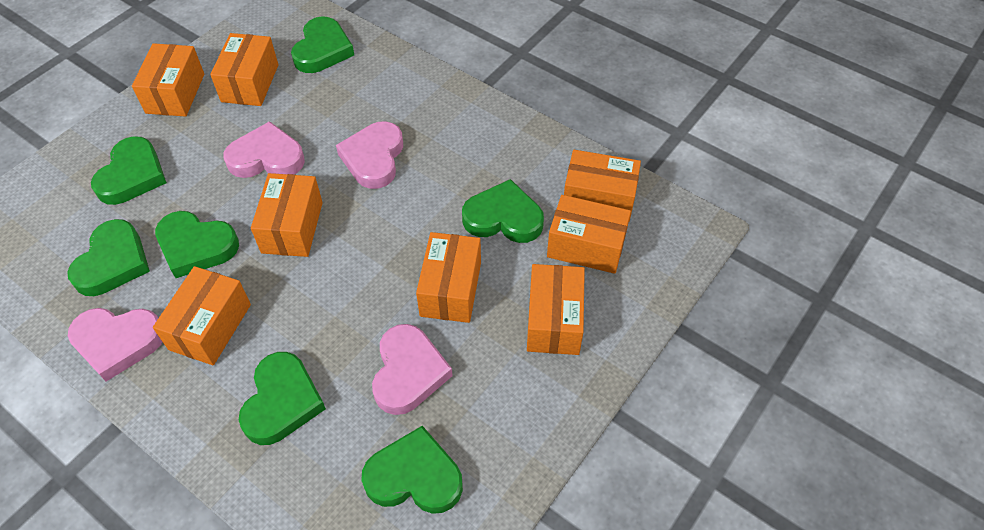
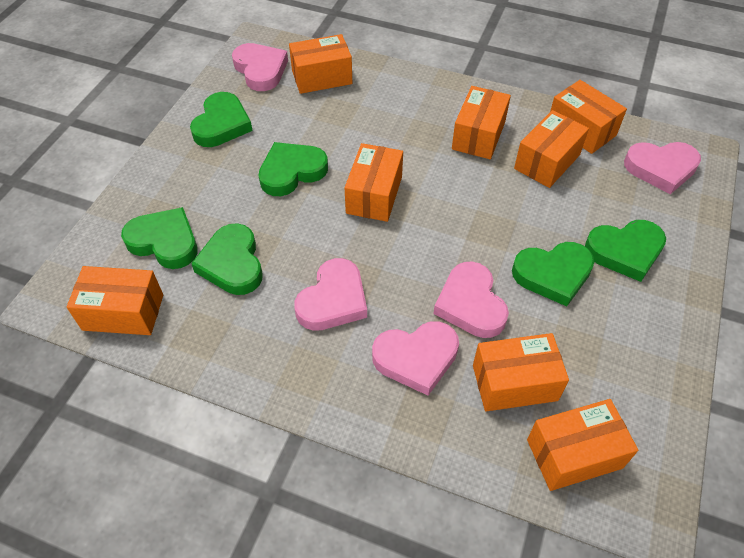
green heart: [68,219,150,296] [91,136,167,205] [155,211,239,278] [239,352,326,445] [291,17,354,73] [361,426,463,514] [462,179,544,243] = 7 -> [121,207,197,269] [190,92,253,147] [191,223,263,295] [258,142,328,196] [512,242,594,306] [585,220,666,282] = 6
pink heart: [68,308,162,382] [224,121,305,178] [336,121,403,189] [372,324,453,415] = 4 -> [232,43,288,91] [294,258,367,331] [372,321,459,396] [433,261,509,338] [624,142,701,194] = 5

